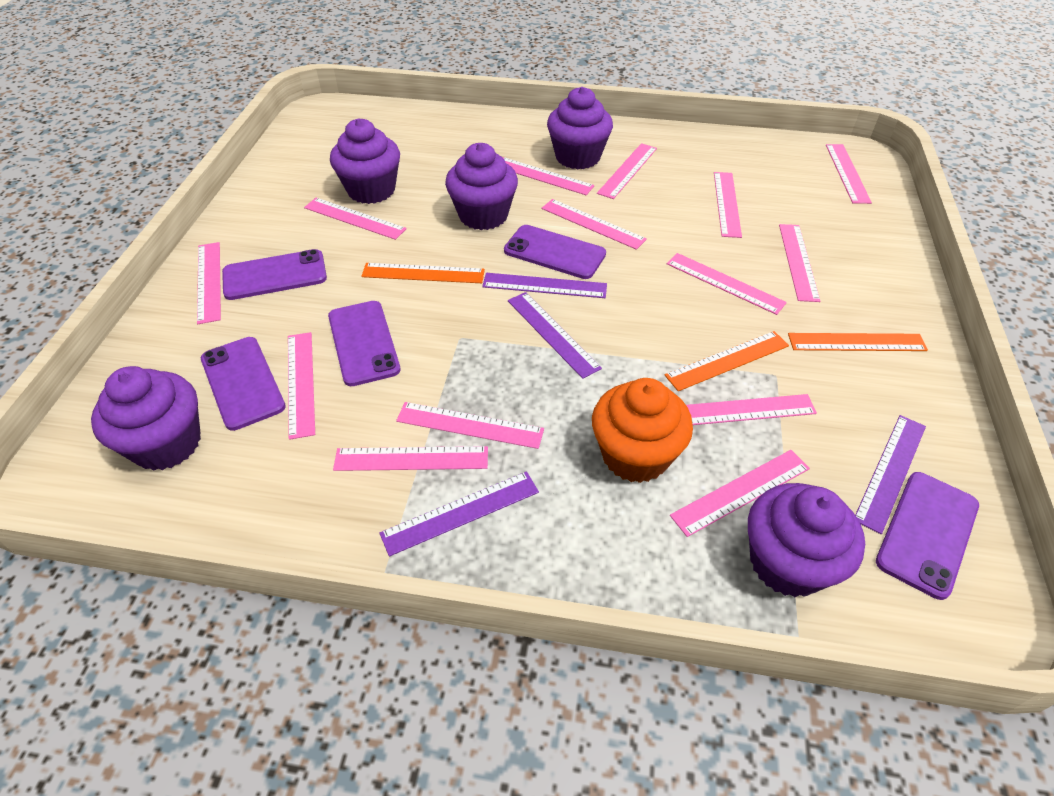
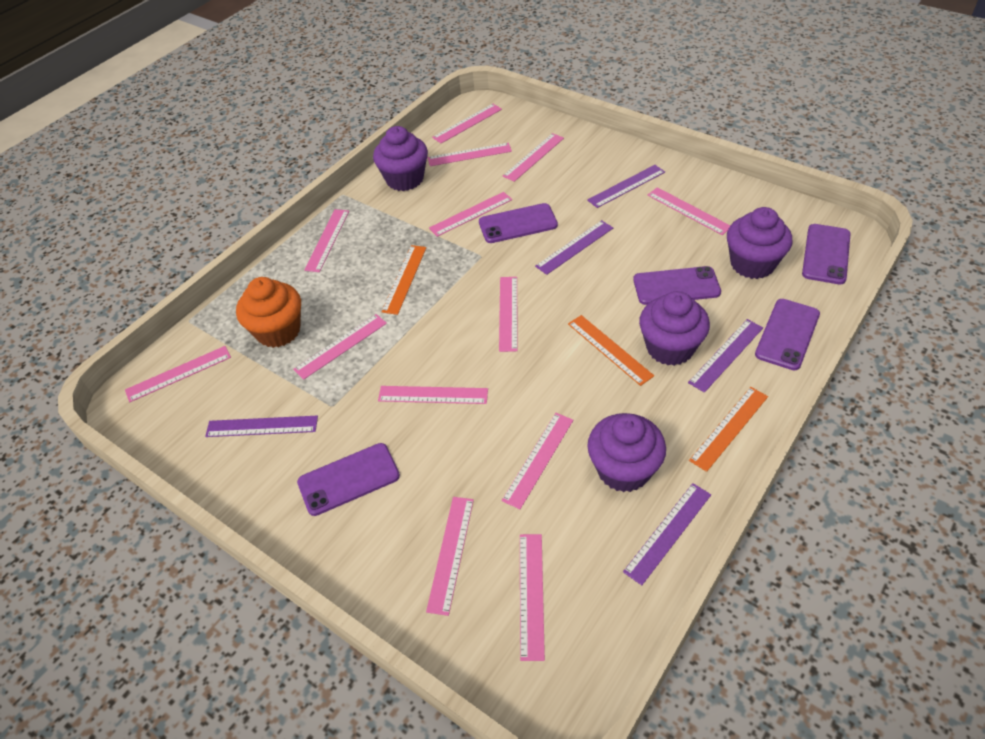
pink ruler: [197,242,221,324] [288,332,315,440] [304,198,407,240] [333,446,488,471] [396,402,544,449] [502,157,595,195] [541,199,647,250] [597,143,657,199] [667,253,787,315] [670,450,810,537] [686,394,817,425] [714,172,742,238] [779,224,820,302] [826,144,872,204] = 14 -> [125,346,231,402] [293,314,387,380] [304,209,349,272] [378,386,488,404] [426,497,474,616] [427,143,512,166] [429,192,512,237] [432,104,502,143] [499,277,518,352] [502,413,573,509] [503,133,564,182] [520,534,545,661] [647,187,730,235] = 13
purple cupcake: [91,366,201,471] [330,118,400,204] [445,143,518,230] [547,87,613,170] [748,483,865,597] = 5 -> [373,126,428,191] [587,413,666,492] [639,291,710,366] [727,207,792,279] = 4
purple ruler: [379,471,539,556] [482,273,607,298] [508,292,602,379] [855,415,926,534] = 4 -> [205,416,318,437] [535,220,613,275] [587,165,665,208] [623,483,711,585] [688,319,763,393] = 5

